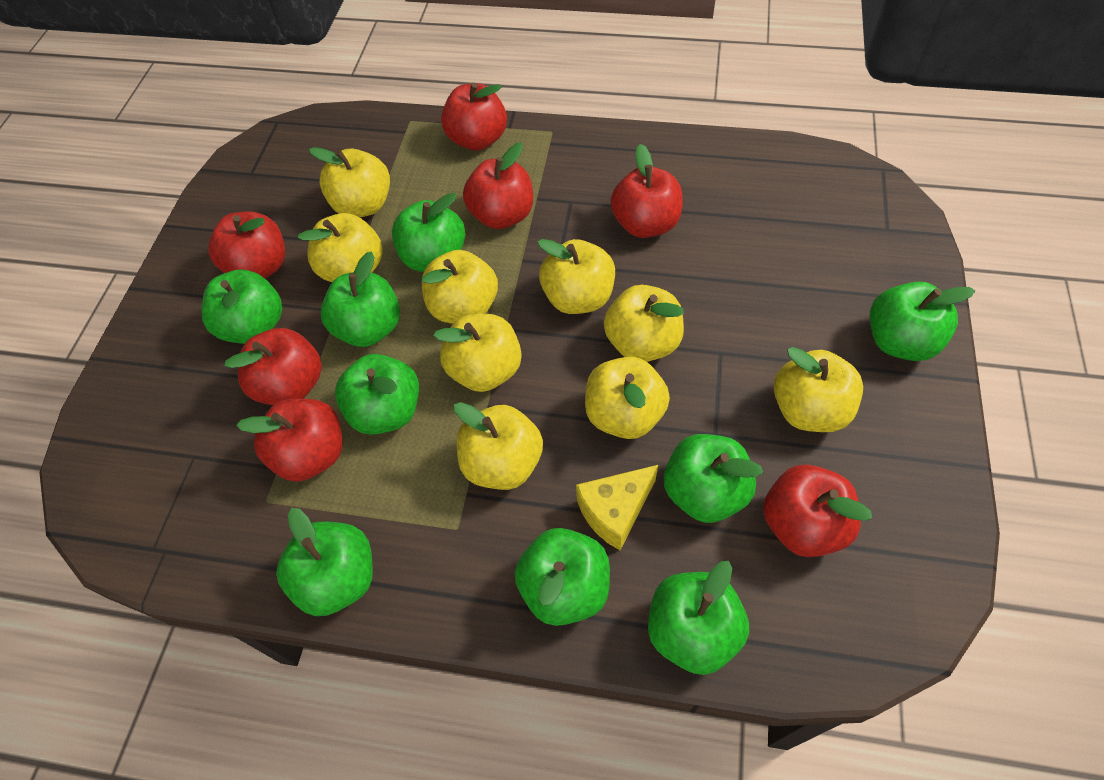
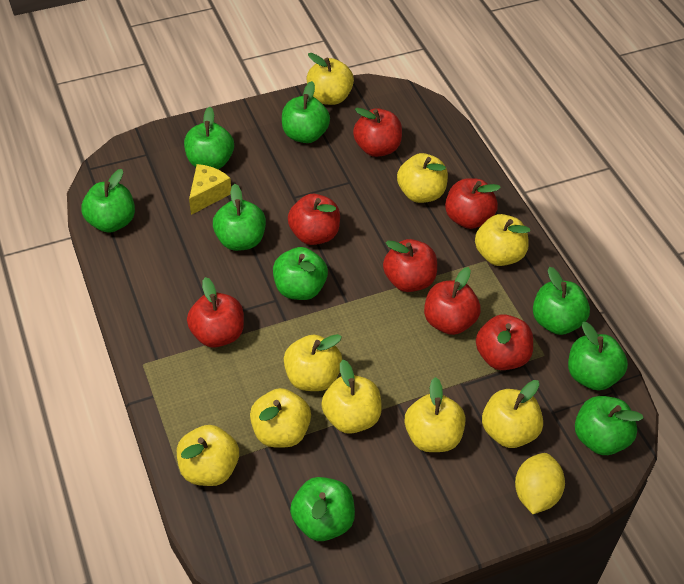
yellow lemon: none = 0 -> [515,453,565,514] = 1

